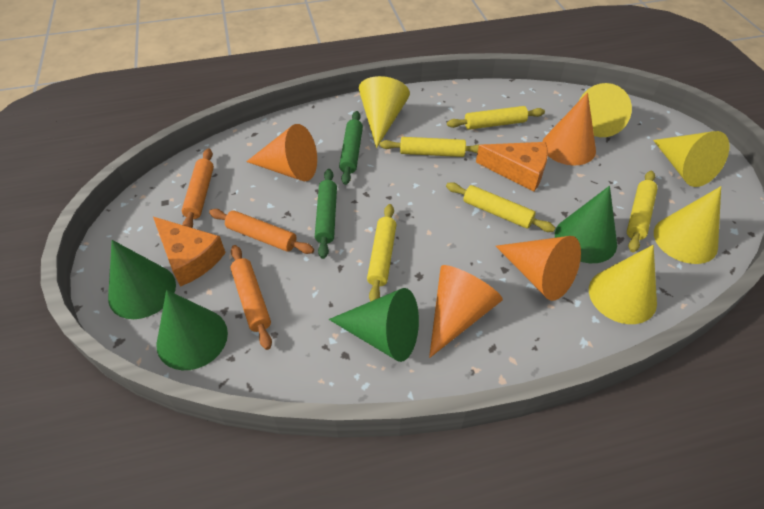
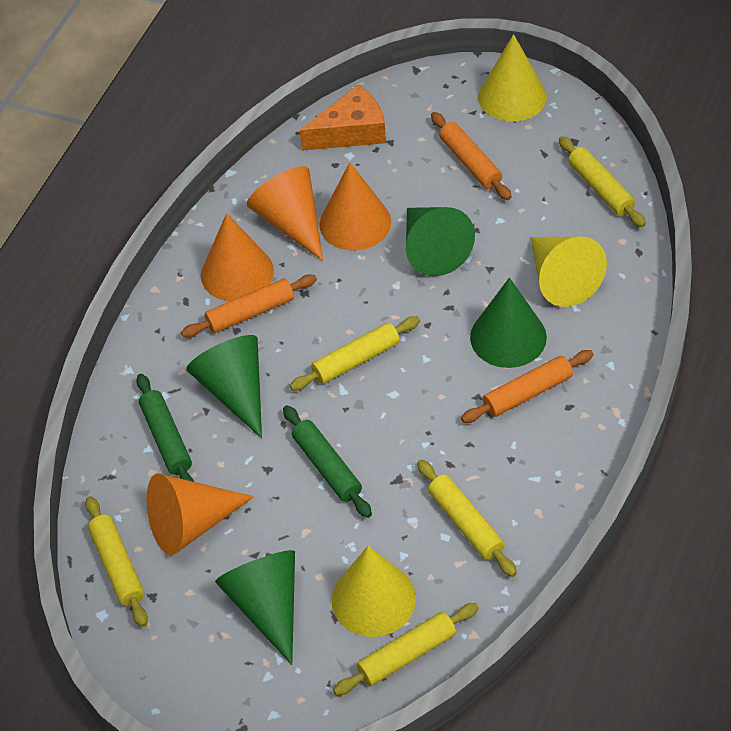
orange cheese: [153,217,226,287] [476,142,548,191] = 2 -> [300,84,386,151] = 1
yellow cone: [359,76,410,148] [579,83,632,137] [589,245,657,324] [653,131,729,187] [654,186,721,264] = 5 -> [332,546,416,637] [478,34,547,122] [531,237,607,307] = 3

